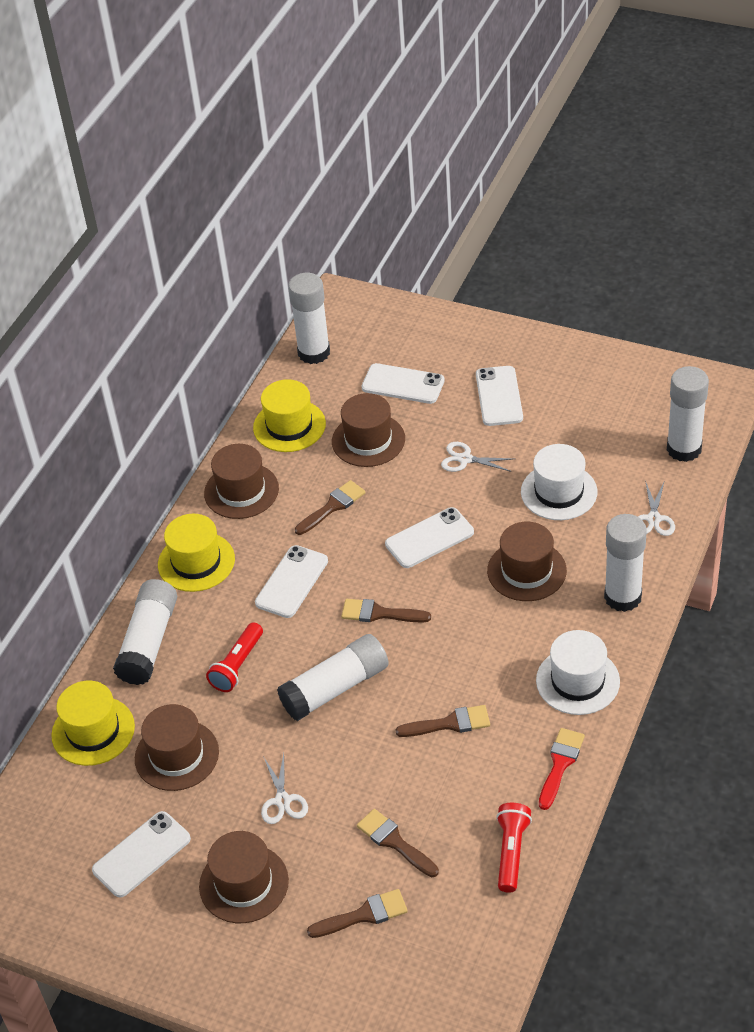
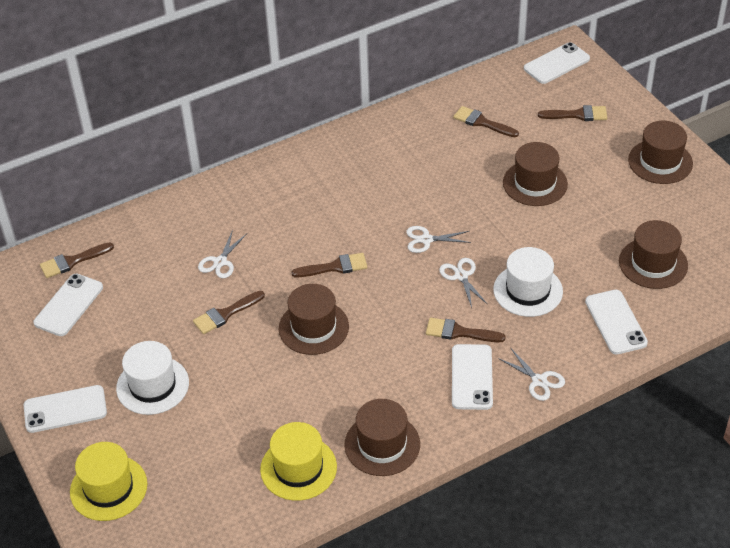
brown brush: [295,480,366,535] [307,889,408,938] [341,599,431,623] [357,809,439,877] [395,705,490,737] = 5 -> [40,242,114,278] [193,291,265,334] [292,253,367,277] [426,318,506,342] [453,106,519,137] [538,105,607,121] = 6
red brush: [539,728,585,810] = 1 -> none = 0
red flashlight: [206,622,263,692] [496,803,532,893] = 2 -> none = 0
white glue stick: [113,579,177,685] [277,634,389,721] [288,273,330,364] [604,514,647,612] [667,366,709,462] = 5 -> none = 0
white scissors: [261,753,308,824] [441,442,514,472] [638,480,675,536] = 3 -> [198,230,247,278] [406,226,471,253] [439,258,488,308] [498,349,565,401] = 4
yellow hat: [51,680,135,766] [158,514,235,592] [253,379,326,452] = 3 -> [70,442,147,521] [260,422,337,501] = 2

